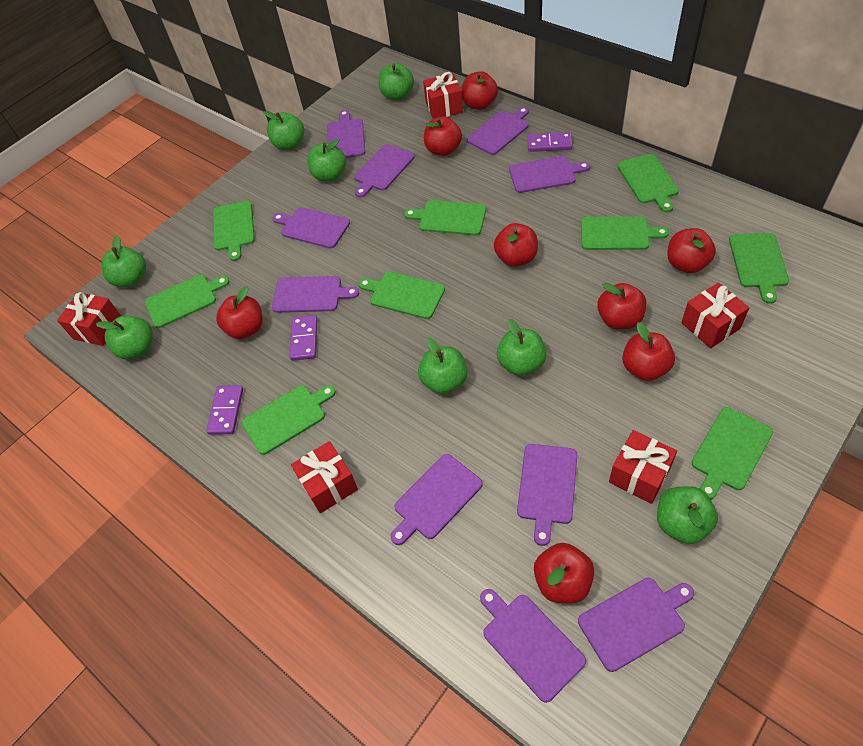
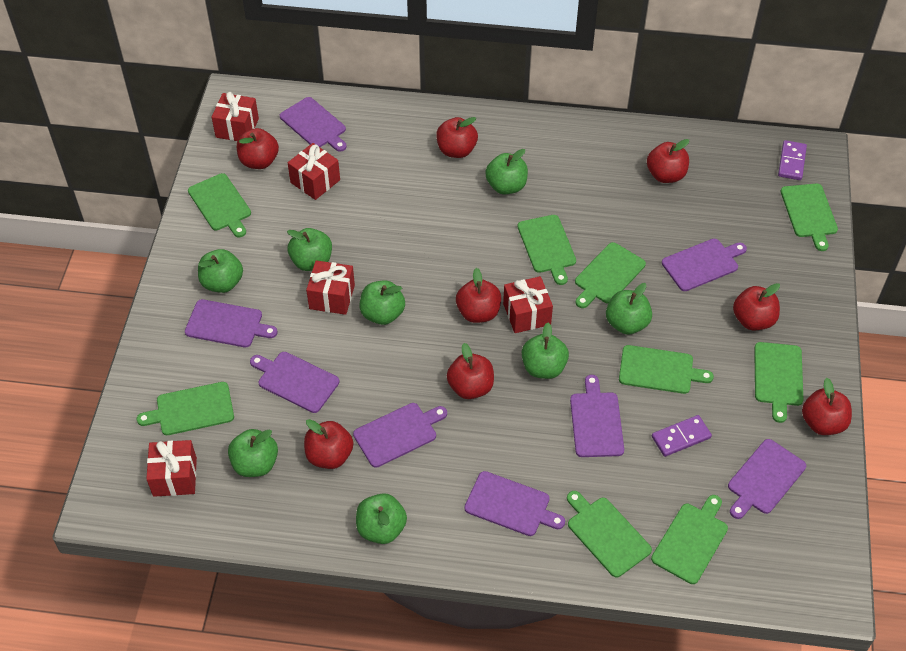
purple cutting board: [272,207,350,248] [272,276,359,313] [327,110,365,158] [354,144,415,197] [390,454,483,545] [467,107,529,155] [480,589,586,703] [509,156,590,193] [517,444,577,546] [578,578,694,672] = 10 -> [185,299,278,347] [250,352,340,413] [280,97,347,152] [353,403,447,468] [464,471,565,536] [570,375,624,457] [662,239,747,291] [728,439,806,519] = 8
purple domino: [206,385,243,435] [289,315,318,361] [528,132,572,152] = 3 -> [652,415,712,457] [778,140,807,180] = 2

